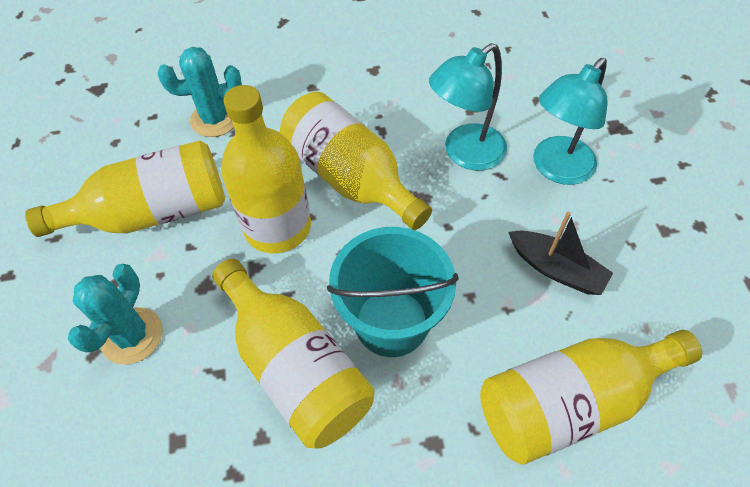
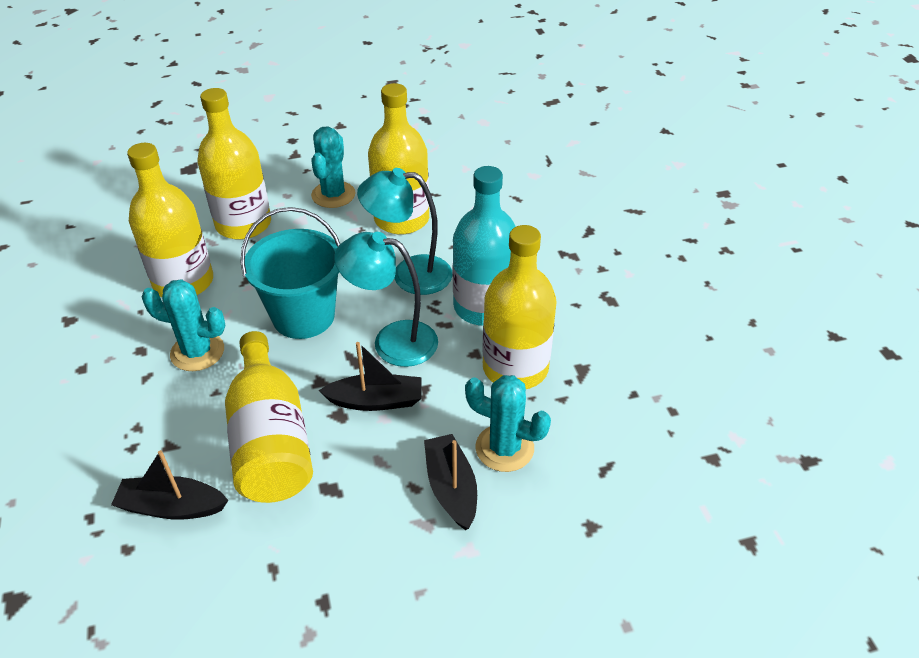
black boat: [509,212,613,295] = 1 -> [111,450,228,520] [319,342,421,411] [424,434,477,530] = 3
turquoise bottle: none = 0 -> [453,166,516,326] = 1
turquoise cactus: [68,264,163,365] [158,47,242,137] = 2 -> [141,279,225,371] [311,126,355,208] [465,375,551,472] = 3

